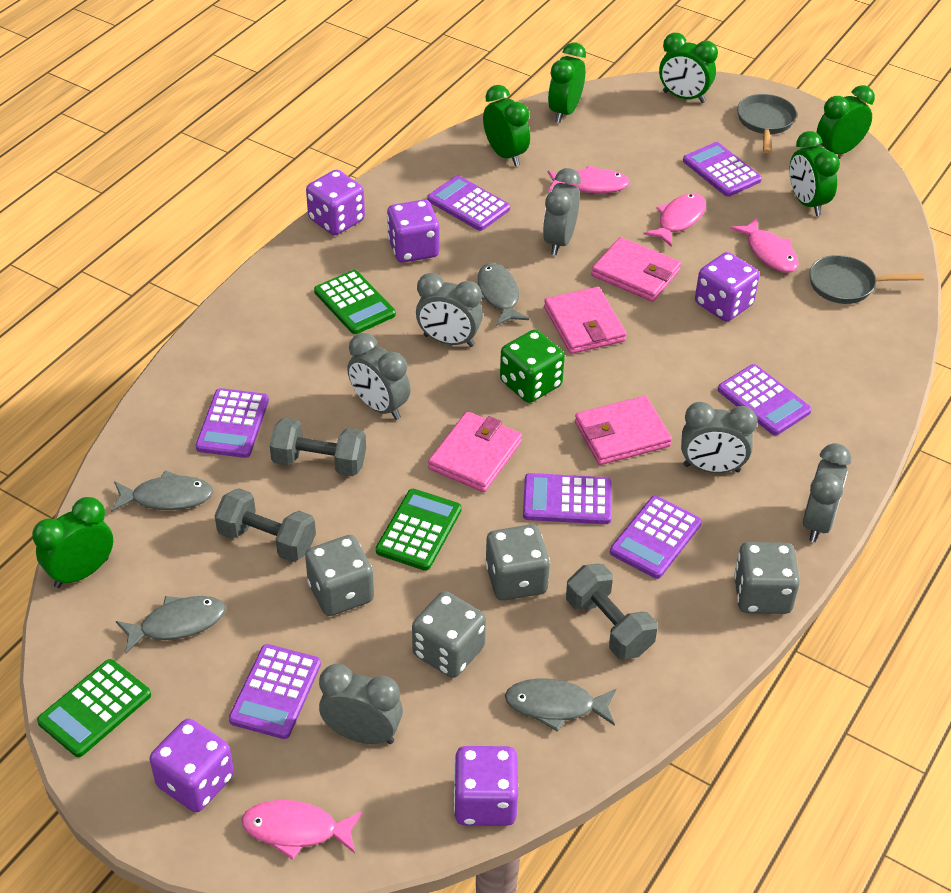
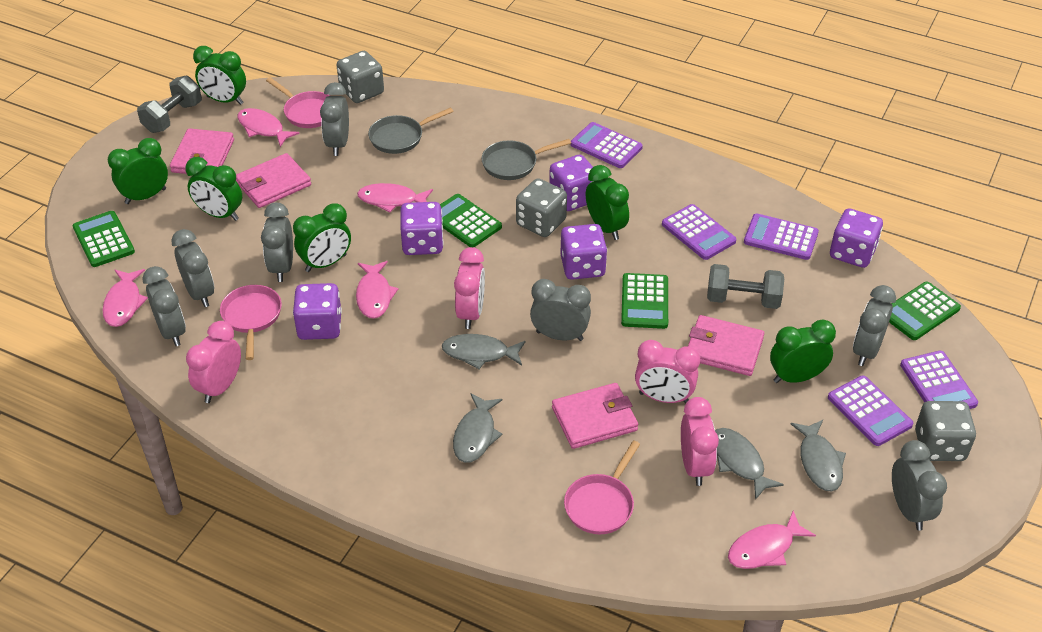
green calculator: [37,659,151,757] [314,270,396,334] [376,489,462,571] = 3 -> [73,211,135,267] [440,194,502,247] [621,273,668,329] [889,282,961,340] = 4
green dice: [500,330,565,403] = 1 -> none = 0
grey clock: [319,664,403,744] [347,333,411,420] [416,273,483,347] [543,168,581,255] [681,402,758,473] [803,443,851,542] = 6 -> [142,266,186,346] [171,229,214,307] [261,203,293,282] [320,82,349,156] [530,279,591,341] [853,285,896,366] [892,440,947,531] = 7
grey dice: [305,535,374,616] [412,591,486,678] [485,524,550,601] [734,542,800,614] = 4 -> [337,51,384,103] [516,178,567,237] [915,401,976,461] = 3
grey dumbbell: [215,488,316,562] [270,418,366,476] [566,564,657,660] = 3 -> [137,76,202,133] [707,264,784,309] = 2
pink clock: none = 0 -> [186,321,241,403] [454,247,485,329] [635,340,700,403] [681,397,719,486] = 4
pink fish: [242,800,362,860] [548,165,630,193] [643,193,706,247] [730,218,799,273] = 4 -> [102,269,148,327] [237,108,300,147] [356,261,398,319] [357,183,433,212] [728,510,816,569] = 5
pink pan: none = 0 -> [220,285,282,360] [266,77,330,128] [564,440,640,534] = 3
purple calculator: [196,388,269,458] [229,644,321,739] [427,175,510,231] [523,473,612,524] [610,496,702,579] [683,142,762,197] [718,364,812,435] = 7 -> [571,122,643,168] [662,204,736,260] [744,214,819,260] [828,375,913,446] [900,351,978,409] = 5

